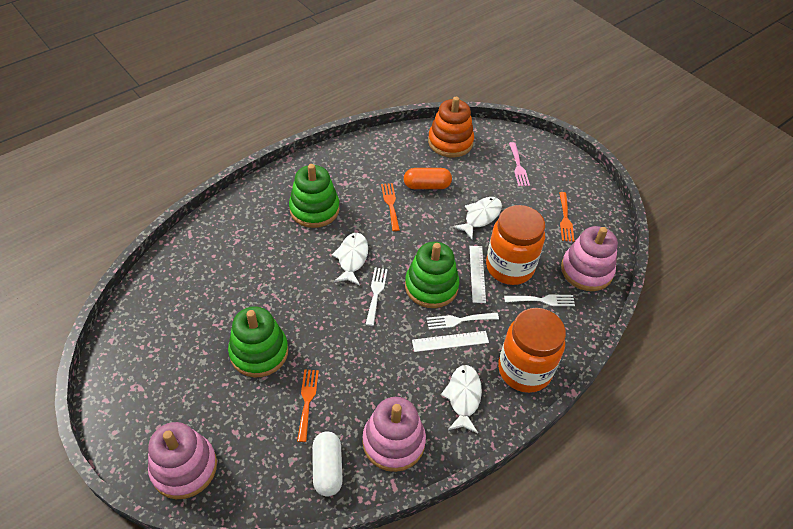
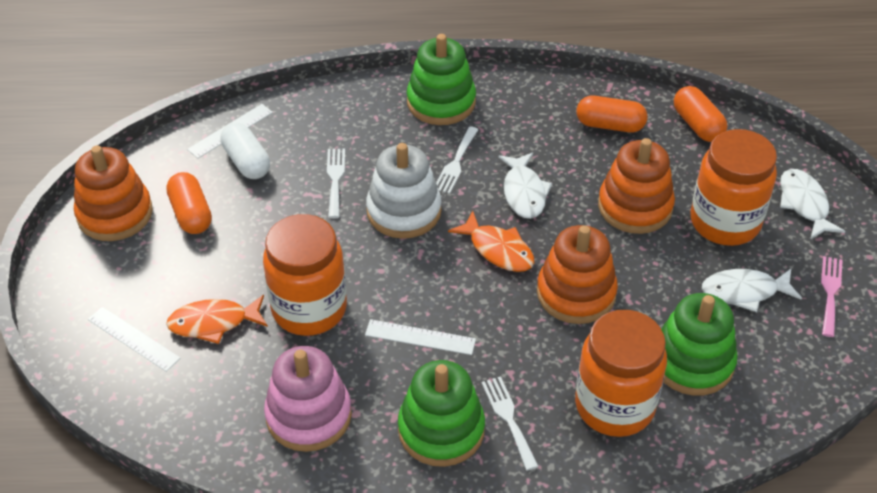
orange capsule: [404,168,452,189] = 1 -> [166,172,212,234] [576,96,647,132] [674,86,728,142] = 3
orange fish: none = 0 -> [166,295,268,344] [448,211,534,272] = 2
orange fork: [297,369,319,442] [381,183,400,231] [559,192,574,242] = 3 -> none = 0
orange jar: [486,205,545,285] [498,308,566,393] = 2 -> [263,214,347,336] [575,310,667,437] [691,129,777,246] = 3
orange stacking toy: [428,97,474,158] = 1 -> [74,145,153,241] [537,225,618,324] [598,138,675,234] = 3
pink stacking toy: [148,422,217,499] [362,397,426,472] [561,226,618,291] = 3 -> [264,346,352,452] = 1
white ruler: [412,331,489,352] [469,246,486,303] = 2 -> [88,307,181,372] [187,104,273,158] [365,319,476,355] = 3
white stacking toy: none = 0 -> [366,143,442,239] = 1

